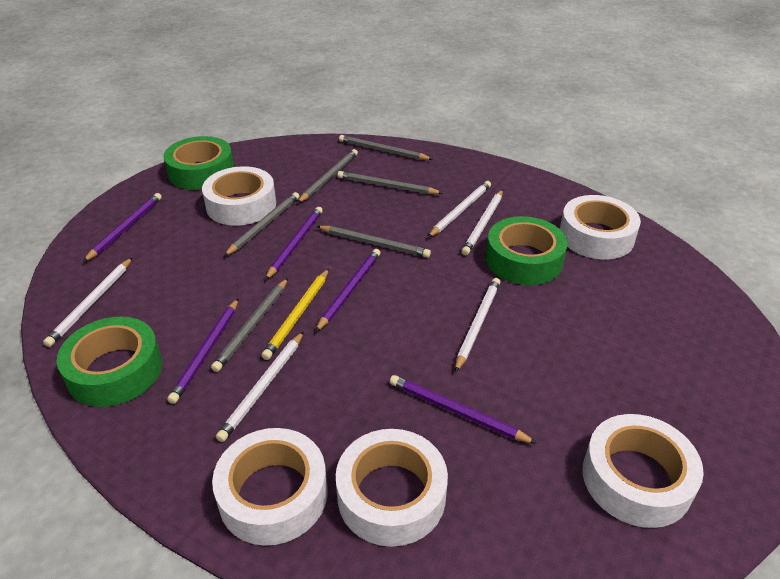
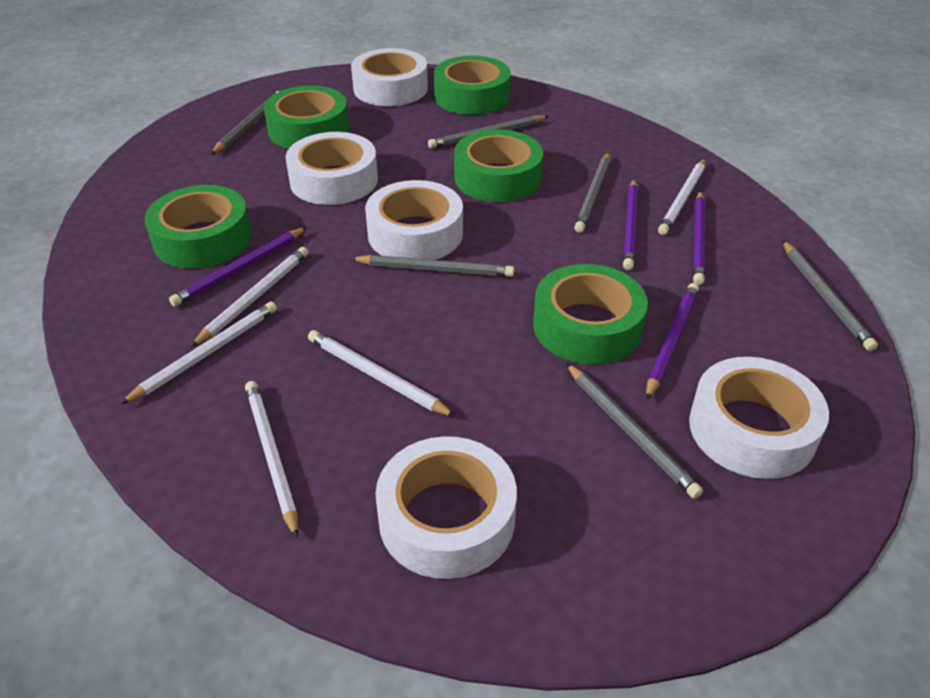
green tape: [57,317,162,407] [164,136,234,190] [486,216,568,285] = 3 -> [145,185,252,269] [264,86,349,149] [434,56,511,115] [454,129,543,202] [533,264,648,364] = 5
purple pencil: [83,193,162,262] [167,298,239,404] [265,207,323,280] [315,249,380,332] [390,375,537,444] = 5 -> [169,227,307,307] [623,179,638,270] [646,283,699,400] [693,191,705,285] = 4
yellow pencil: [262,269,329,360] = 1 -> none = 0

